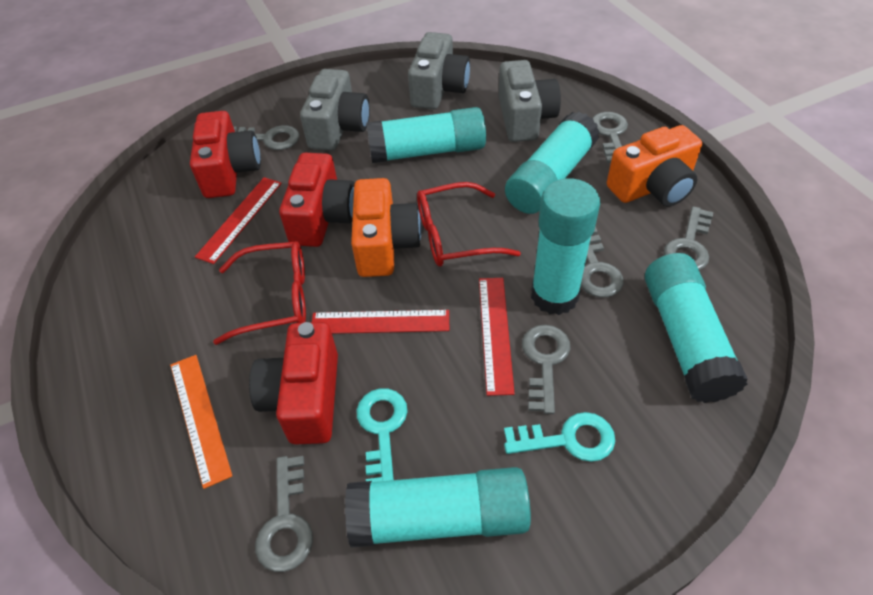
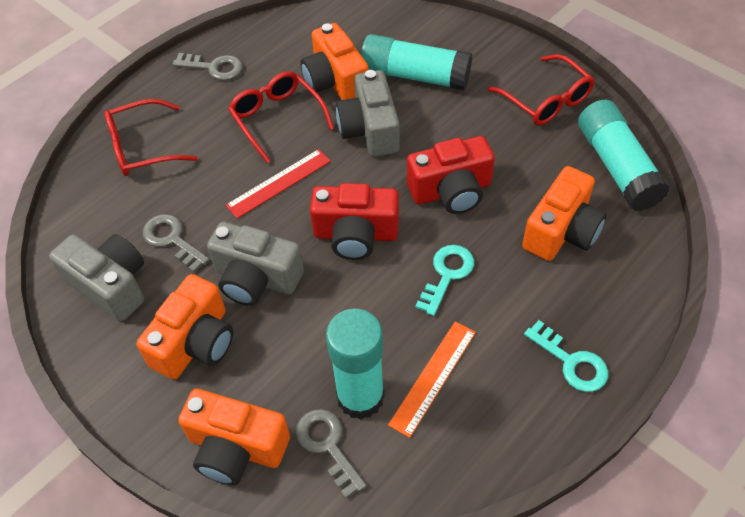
grey key: [234,125,299,150] [255,456,313,572] [522,325,570,414] [580,227,624,297] [593,112,628,163] [664,206,713,270] = 6 -> [143,214,209,272] [172,53,243,80] [296,409,366,499] = 3
orange camera: [351,178,421,277] [607,125,702,207] = 2 -> [136,274,233,379] [178,389,290,485] [300,23,369,100] [522,166,607,261] = 4
red camera: [190,111,261,198] [249,322,338,445] [279,153,355,247] = 3 -> [310,183,399,260] [407,136,495,214] = 2
red glasses: [213,241,306,345] [417,182,521,267] = 2 -> [104,99,198,176] [228,71,334,163] [488,54,595,125] = 3
red ruler: [195,177,282,264] [312,310,449,334] [479,278,515,396] = 3 -> [226,149,331,219] = 1
turquoise glue stick: [345,467,531,548] [366,107,486,163] [505,112,600,214] [531,178,600,315] [645,253,748,403] = 5 -> [326,308,384,420] [361,34,472,91] [578,100,670,211] = 3

